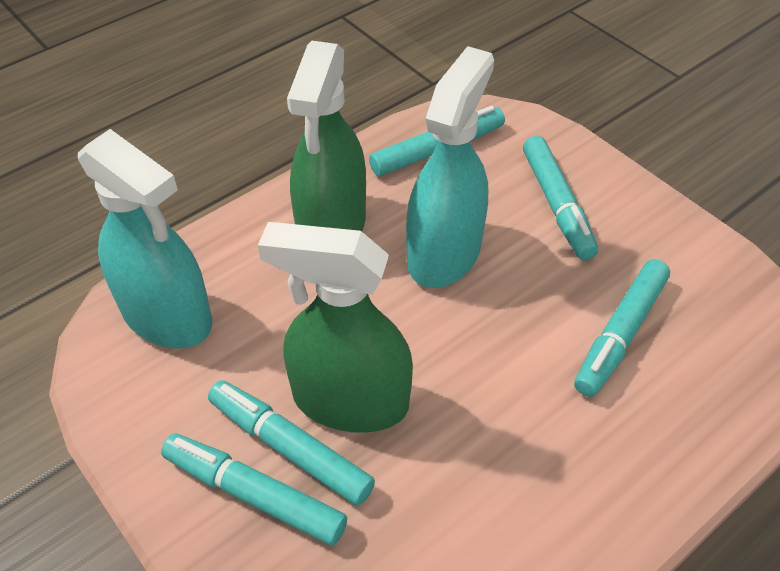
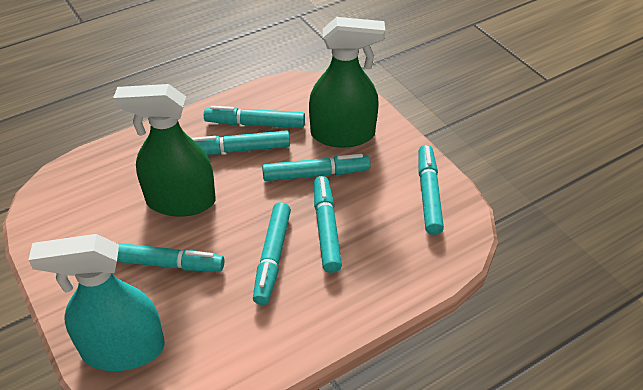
turquoise marker: [161,434,347,546] [208,380,375,506] [369,106,505,176] [523,136,598,260] [574,259,670,397] = 5 -> [117,243,224,272] [191,130,290,155] [204,106,305,128] [253,202,291,305] [262,154,371,181] [314,176,342,273] [418,145,444,235] = 7
turquoise spray bottle: [78,129,212,349] [406,46,494,288] = 2 -> [29,234,165,371] = 1

